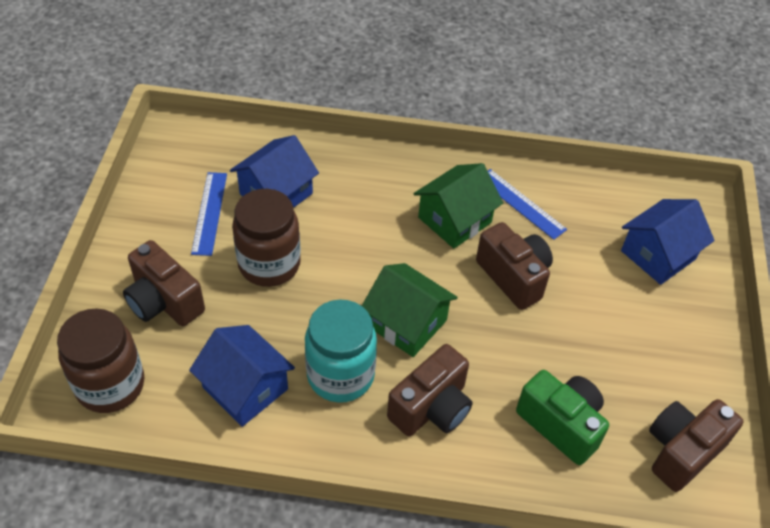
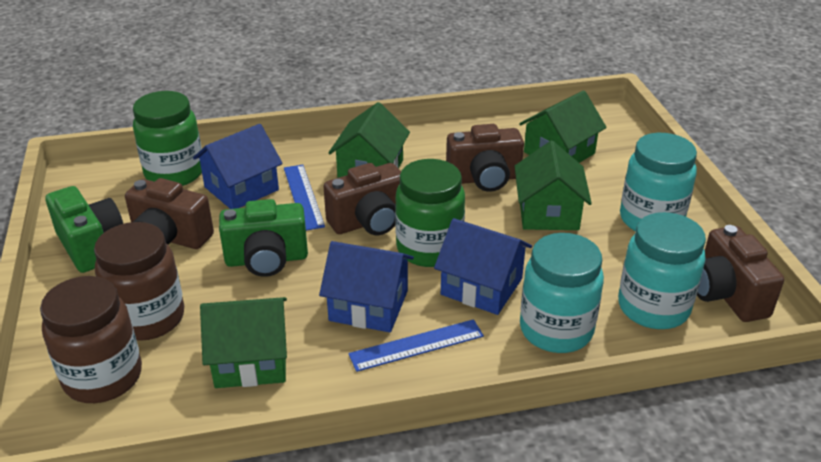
green camera: [516,370,609,465] = 1 -> [46,186,123,273] [219,199,308,277] = 2
green house: [362,263,458,357] [413,163,503,249] = 2 -> [200,297,287,388] [328,102,410,178] [515,141,592,230] [519,91,607,163] = 4
green jar: none = 0 -> [133,91,202,186] [395,159,465,267] = 2
turquoise jar: [305,299,377,403] = 1 -> [520,233,604,353] [618,212,706,329] [620,133,697,231] = 3

